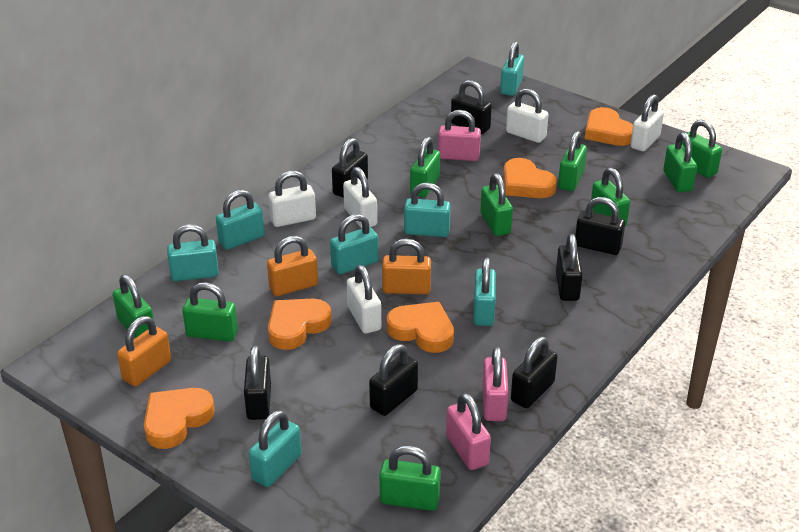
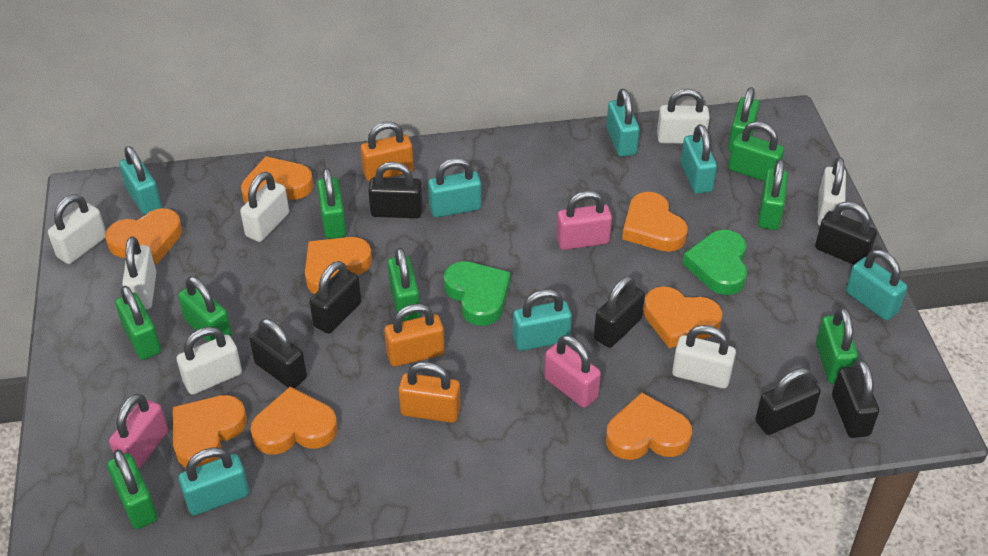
green heart: none = 0 -> [444,261,510,326] [683,230,747,295] = 2
orange heart: [144,388,215,449] [268,299,332,350] [387,302,454,353] [503,158,557,198] [585,107,633,146] = 5 -> [105,208,182,265] [173,395,247,467] [241,156,314,204] [250,387,338,455] [305,237,372,294] [606,393,692,460] [622,192,688,252] [643,286,722,348] = 8
white padlock: [268,171,316,227] [343,167,377,228] [347,265,381,334] [506,88,548,143] [630,94,664,151] = 5 -> [48,194,106,264] [122,237,157,309] [177,327,242,395] [240,172,289,242] [657,89,710,144] [672,325,736,389] [817,157,846,226] = 7

